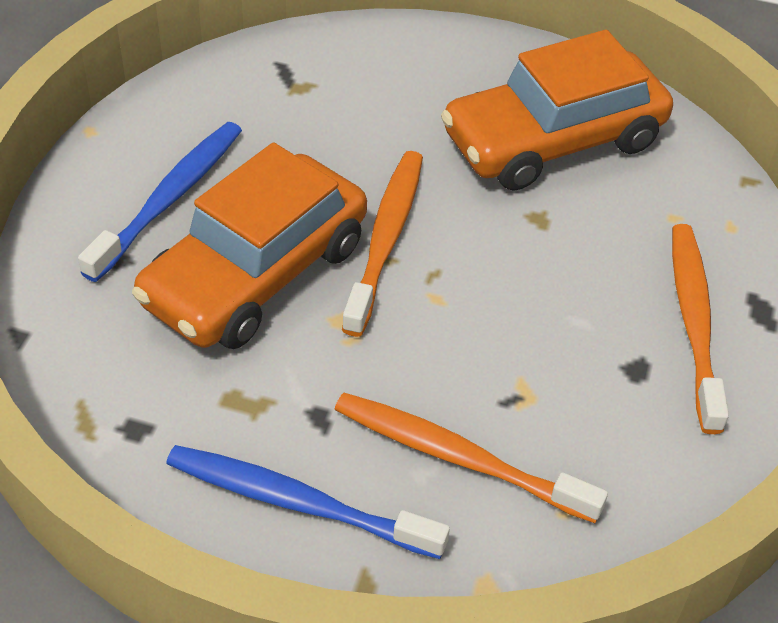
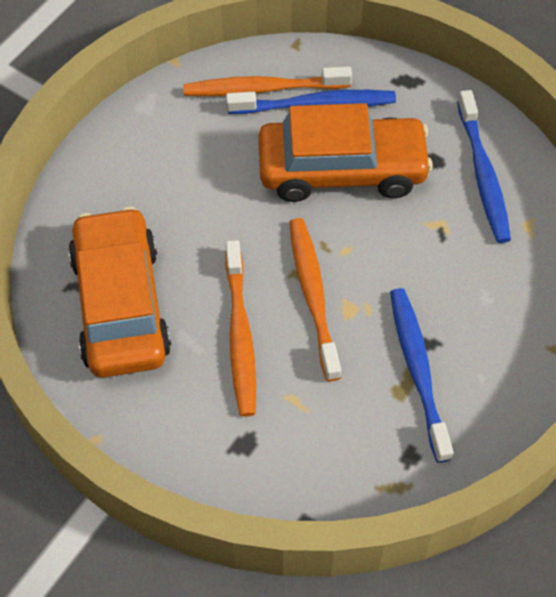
blue toothbrush: [78,122,242,282] [166,445,450,559] = 2 -> [226,90,396,114] [390,288,453,463] [457,90,511,243] = 3

